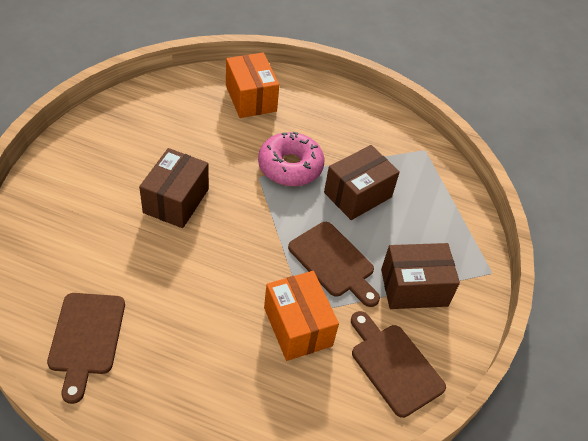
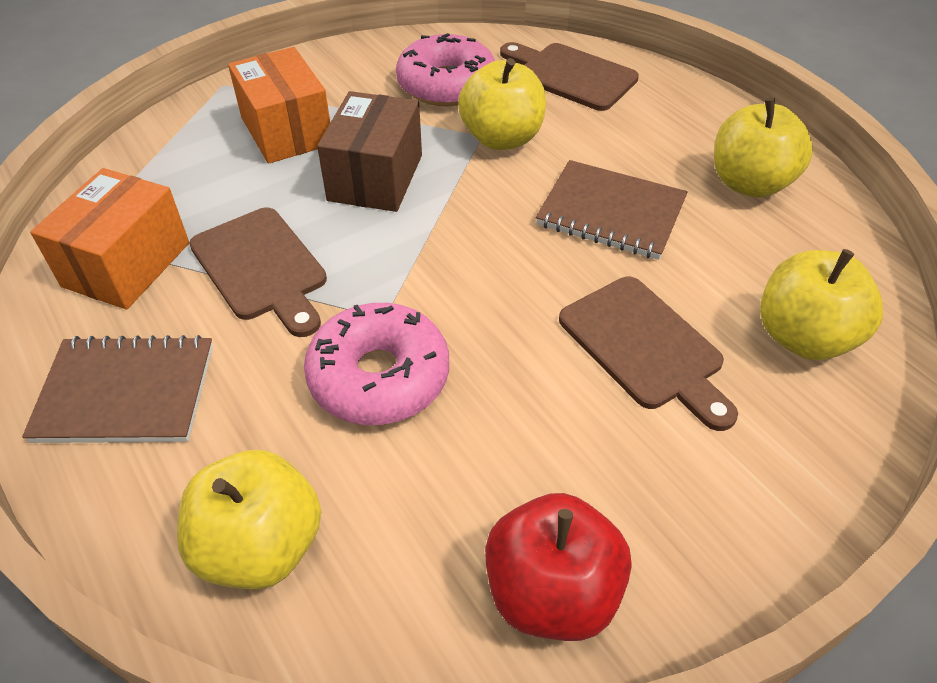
brown box: [139,148,209,228] [324,145,400,220] [381,243,460,309] = 3 -> [317,91,422,212] = 1
brown notebook: none = 0 -> [22,335,213,443] [536,160,688,260] = 2
pink donut: [258,132,325,186] = 1 -> [304,303,449,425] [396,33,495,106] = 2
red apple: none = 0 -> [485,493,631,641] = 1
yellow apple: none = 0 -> [177,450,321,589] [458,58,546,150] [714,97,813,198] [760,249,883,360] = 4

